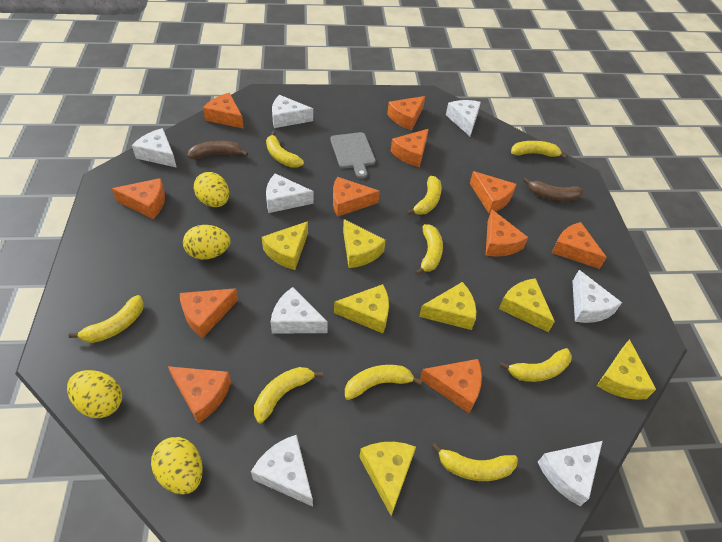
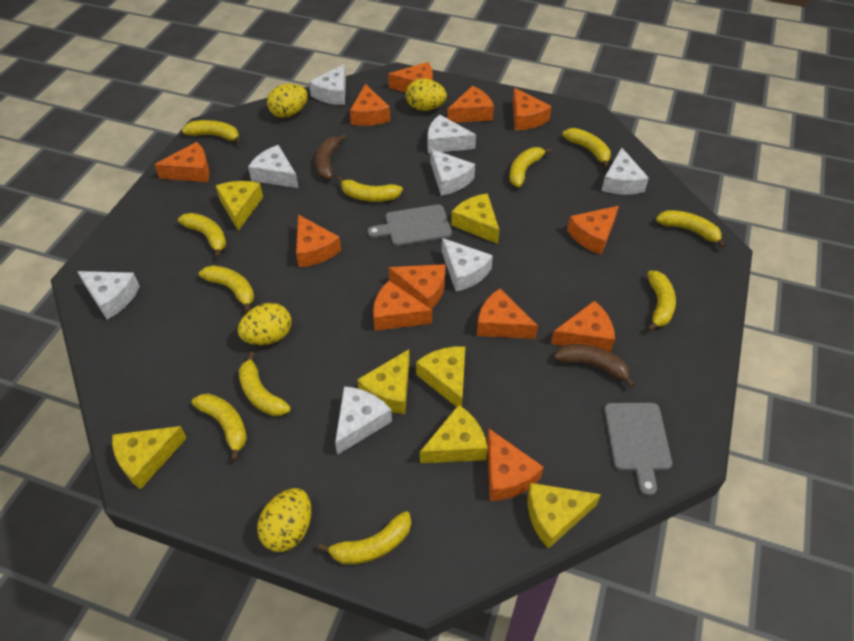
grey cutting board: [330,132,376,179] = 1 -> [367,204,452,246] [604,403,672,496] = 2
orange cheese: [112,178,165,219] [168,366,231,423] [180,288,238,338] [203,93,244,129] [333,177,380,217] [387,96,425,130] [391,129,429,167] [420,359,482,413] [470,171,516,213] [486,210,528,256] [552,222,607,269] = 11 -> [154,142,210,182] [296,215,341,267] [350,84,390,126] [373,281,432,331] [388,62,433,92] [389,264,445,309] [447,86,494,123] [477,289,538,339] [487,429,544,501] [513,88,552,130] [551,301,615,353] [567,206,619,255] = 12
yellow banana: [68,295,144,343] [254,367,323,423] [266,131,304,168] [345,365,423,400] [406,176,442,215] [415,224,443,275] [431,443,518,481] [500,348,572,382] [511,141,568,159] = 9 -> [178,213,226,258] [182,120,242,144] [192,393,247,461] [199,265,254,313] [239,352,291,416] [318,511,411,564] [337,176,403,202] [509,147,552,187] [562,128,611,168] [647,271,676,331] [656,210,726,248] = 11

